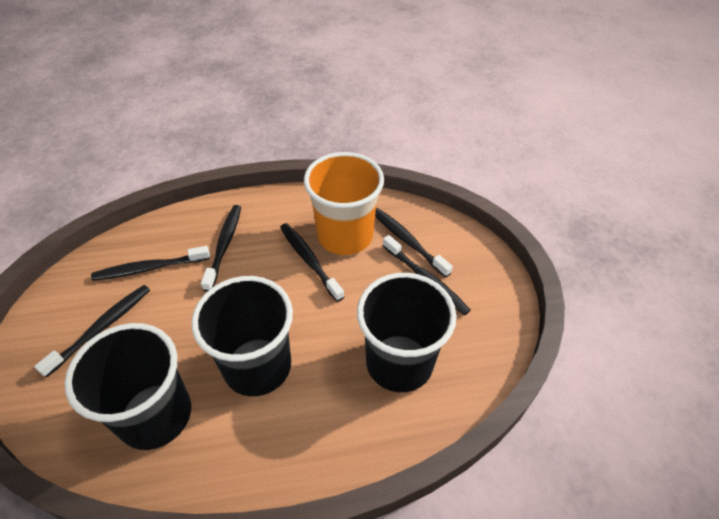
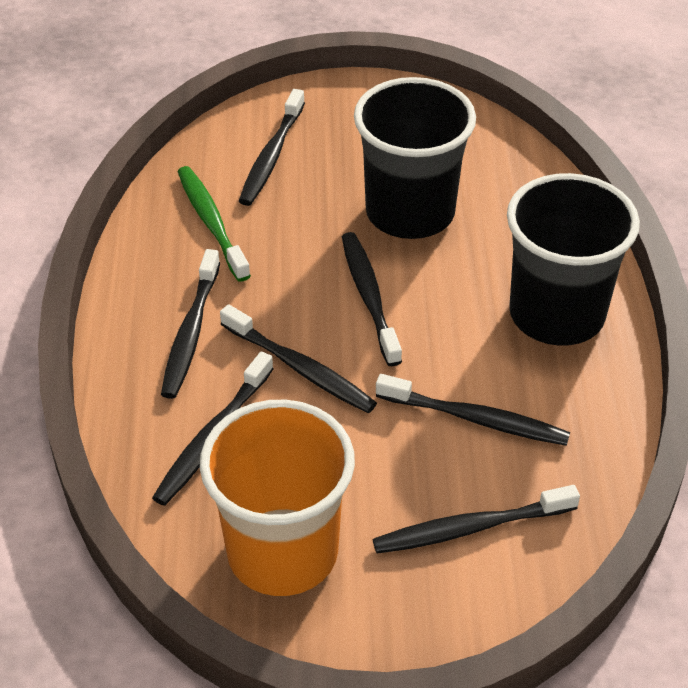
black cup: [64,323,191,450] [191,276,293,396] [357,273,457,392] = 3 -> [354,77,476,239] [507,173,640,346] = 2
black toothbrush: [34,285,150,378] [91,246,210,281] [201,205,241,292] [280,223,344,302] [375,208,453,278] [383,235,470,316] = 6 -> [152,352,274,506] [161,249,220,399] [220,304,377,413] [239,89,305,206] [342,232,402,366] [373,485,580,554] [376,374,570,446] = 7
green toothbrush: none = 0 -> [177,166,251,282] = 1

